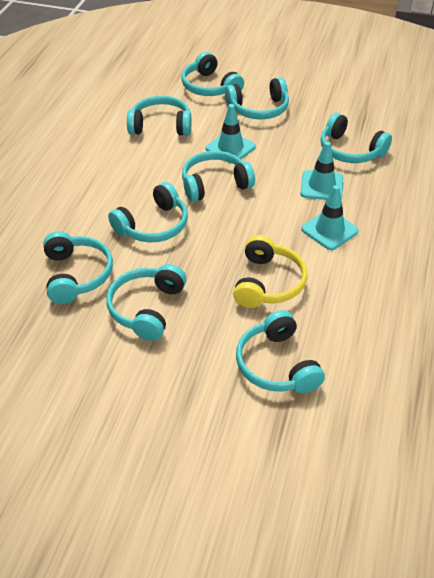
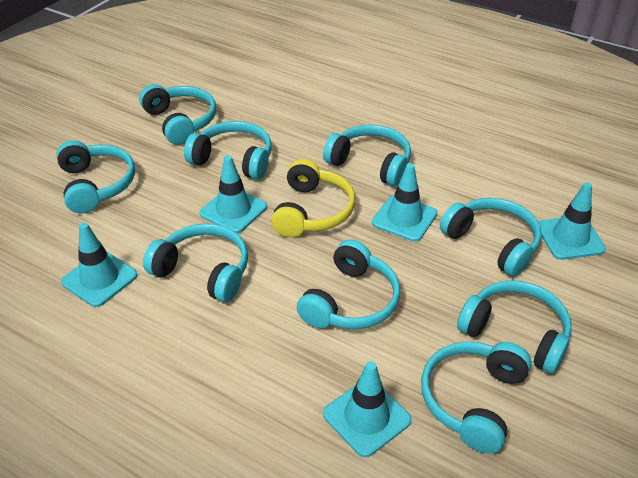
turquoise traffic cone: [206,104,256,164] [300,141,343,200] [301,185,359,250] = 3 -> [61,223,138,307] [200,155,267,233] [323,361,411,457] [372,163,437,242] [538,182,606,260] = 5

